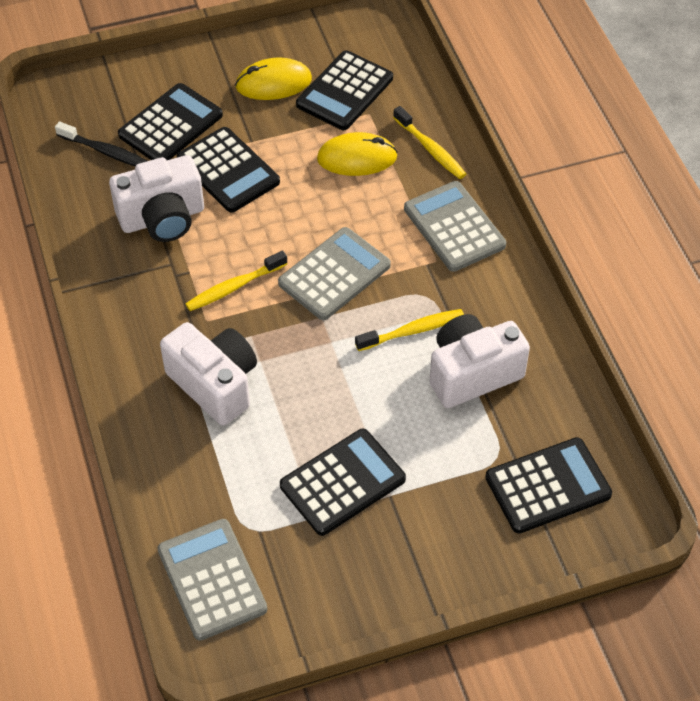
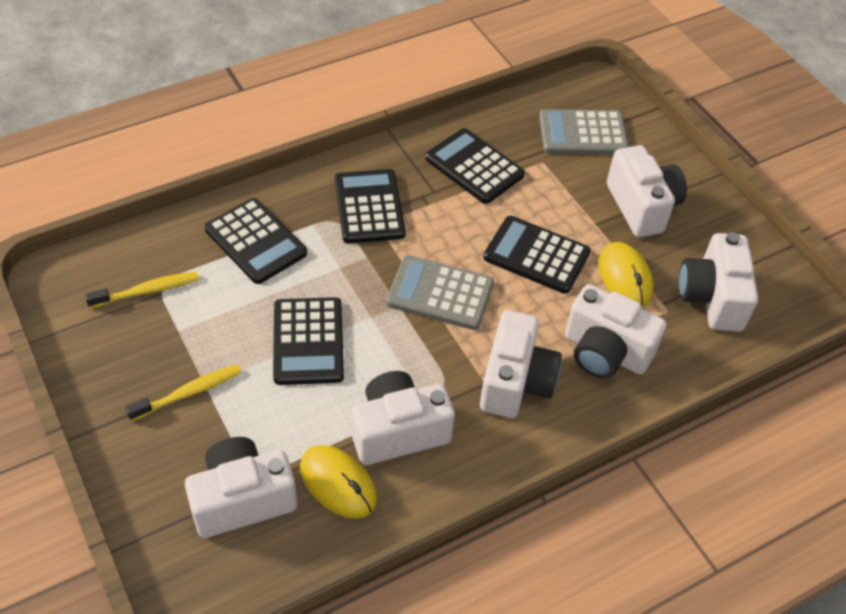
black toothbrush: [55,122,147,166] = 1 -> none = 0
grey calculator: [157,519,267,641] [278,227,391,320] [404,181,506,272] = 3 -> [386,255,494,330] [539,109,629,154] = 2
white camera: [109,155,204,242] [160,322,257,425] [430,314,530,408] = 3 -> [185,437,297,538] [352,371,455,465] [480,310,562,418] [565,284,666,378] [607,145,687,237] [678,232,758,331] = 6
yellow toothbrush: [186,251,287,311] [355,309,464,351] [393,106,466,179] = 3 -> [85,271,199,308] [125,364,242,422] = 2

